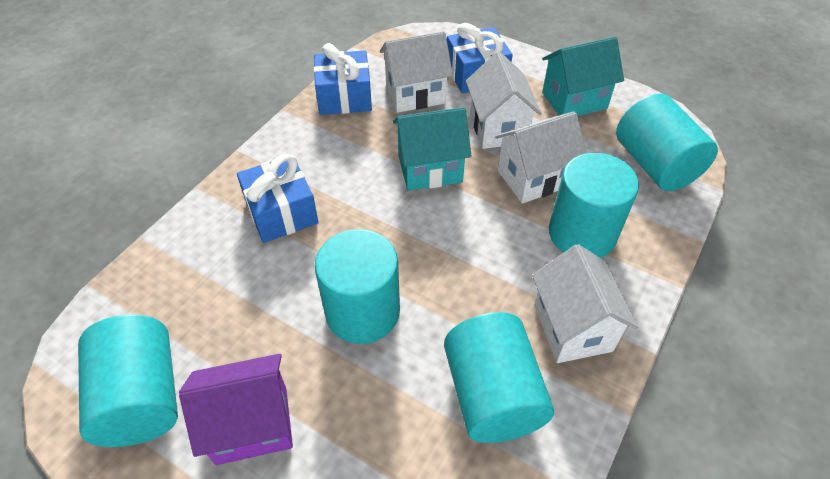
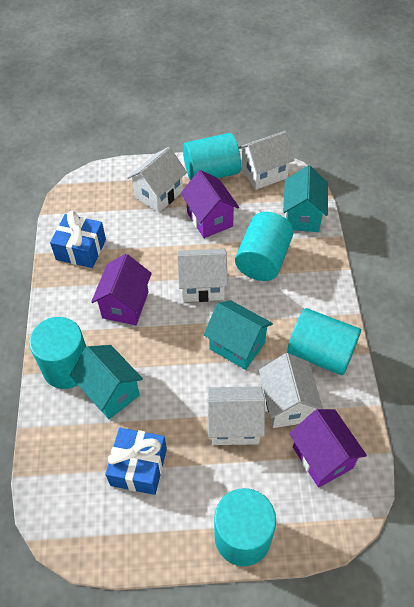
blue gift: [237,154,319,243] [314,43,372,115] [447,23,513,94] = 3 -> [50,211,106,268] [105,428,167,495] = 2
purple house: [179,354,293,465] = 1 -> [91,254,152,325] [181,170,239,238] [289,409,367,488] = 3
turquoise house: [393,107,471,191] [542,37,624,116] = 2 -> [70,345,143,419] [204,300,273,370] [283,166,328,232] = 3
white house: [380,31,453,113] [466,52,542,149] [495,111,586,204] [532,244,638,363] = 4 -> [127,147,187,213] [177,249,228,302] [208,386,265,445] [239,131,294,190] [259,353,323,428] = 5

